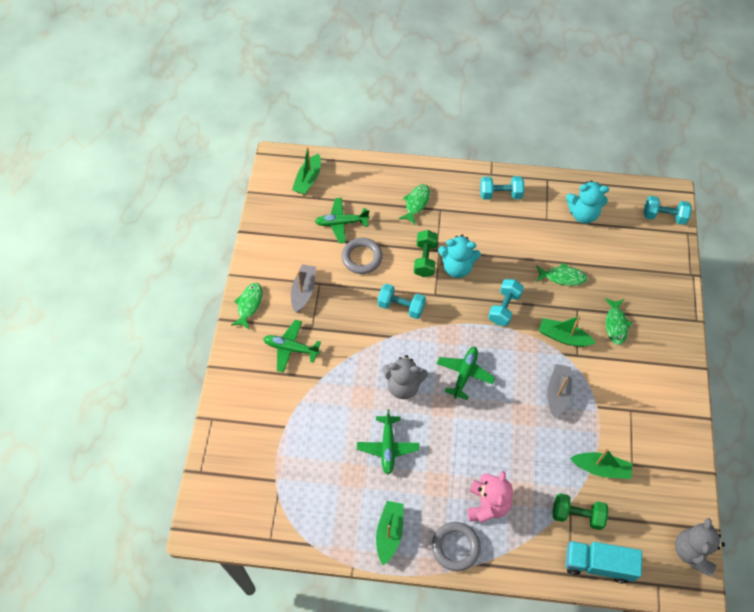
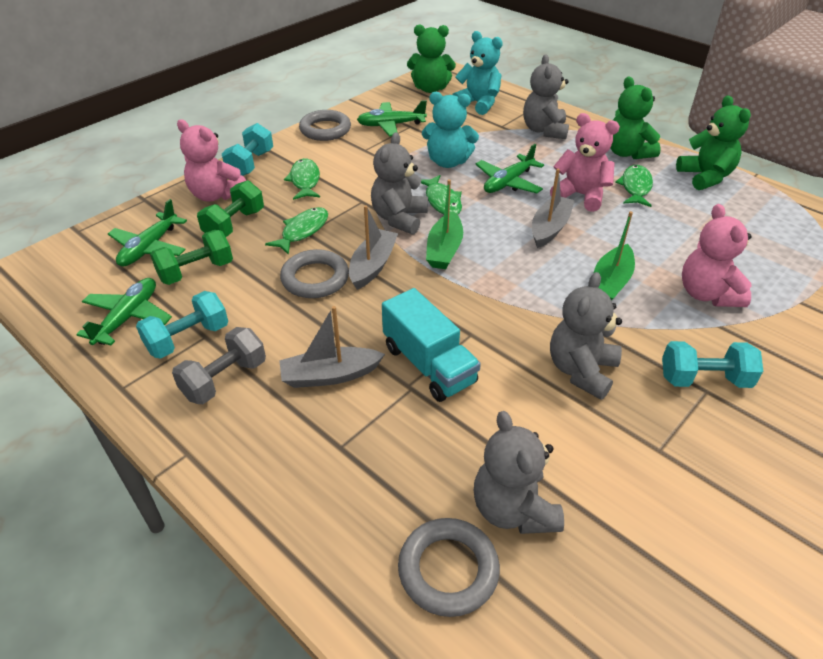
green boat: [292,147,321,195] [376,501,403,565] [538,315,595,347] [570,449,633,479] = 4 -> [426,179,463,269] [593,211,635,301] = 2
green teddy bear: none = 0 -> [407,24,456,93] [610,76,661,159] [676,95,751,190] = 3
grey boat: [291,264,316,313] [547,364,572,418] = 2 -> [279,306,385,388] [349,205,398,290] [532,169,575,248] = 3
grey dumbbell: none = 0 -> [172,327,266,404] = 1
grey ring: [341,238,383,274] [432,522,481,572] = 2 -> [280,249,349,298] [299,110,351,141] [398,518,500,617] = 3
grey teddy bear: [382,355,428,399] [675,518,725,577] = 2 -> [371,132,428,235] [474,411,564,534] [523,55,569,139] [550,272,622,400] = 4
pink teddy bear: [467,471,513,522] = 1 -> [177,119,246,202] [550,113,620,212] [682,204,752,307] = 3
turquoise dumbbell: [378,284,426,319] [480,176,524,200] [488,279,524,326] [644,196,692,225] = 4 -> [136,291,228,359] [222,123,273,176] [662,341,763,388] = 3

